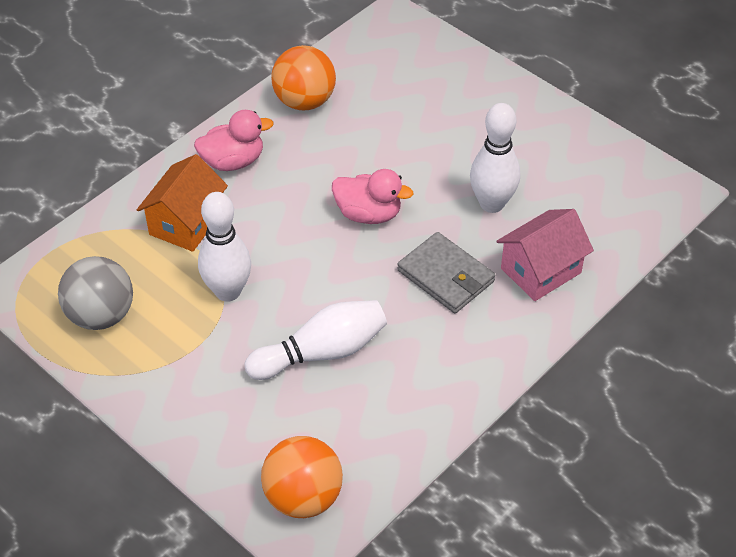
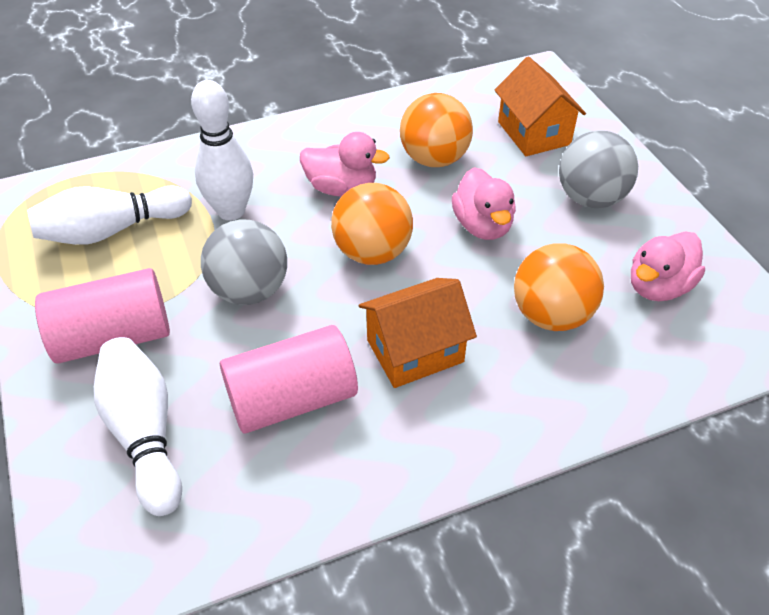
grey ball: [58,256,133,330] = 1 -> [201,220,287,305] [559,130,638,208] = 2
grey wallet: [397,232,495,313] = 1 -> none = 0
orange ball: [261,436,343,518] [271,45,336,110] = 2 -> [331,183,413,265] [400,93,473,167] [514,243,604,331] = 3
orange house: [137,154,228,252] = 1 -> [359,278,477,388] [495,57,586,156] = 2
pink cylinder: none = 0 -> [35,268,170,364] [220,325,358,434] = 2
pink duck: [194,110,274,171] [332,169,414,224] = 2 -> [300,132,390,197] [452,167,516,240] [631,231,705,301] = 3
pink house: [496,209,594,301] = 1 -> none = 0

